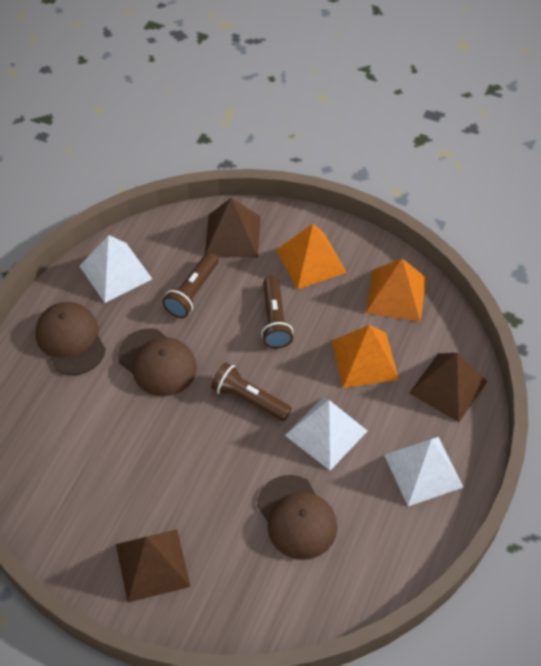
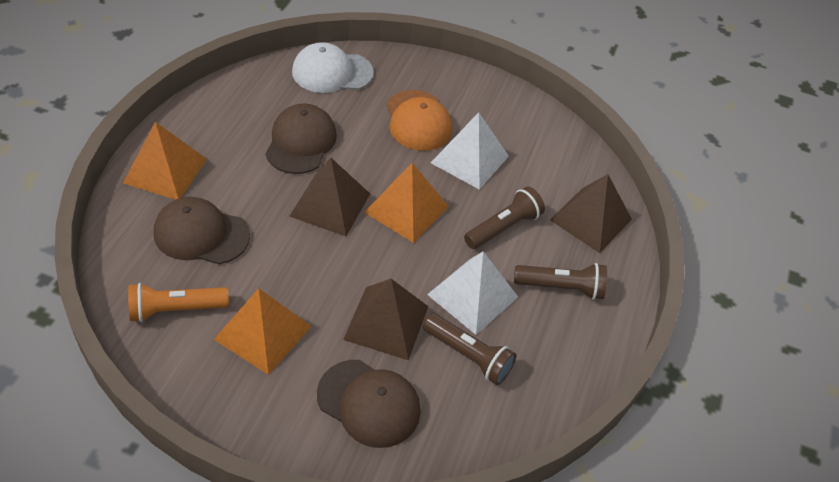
orange cap: none = 0 -> [387,90,453,151] = 1
orange flashlight: none = 0 -> [128,283,229,322] = 1
white cap: none = 0 -> [292,42,374,93] = 1
white pyramid: [80,235,152,303] [285,397,368,470] [384,437,464,506] = 3 -> [427,251,518,335] [431,112,509,190] = 2

